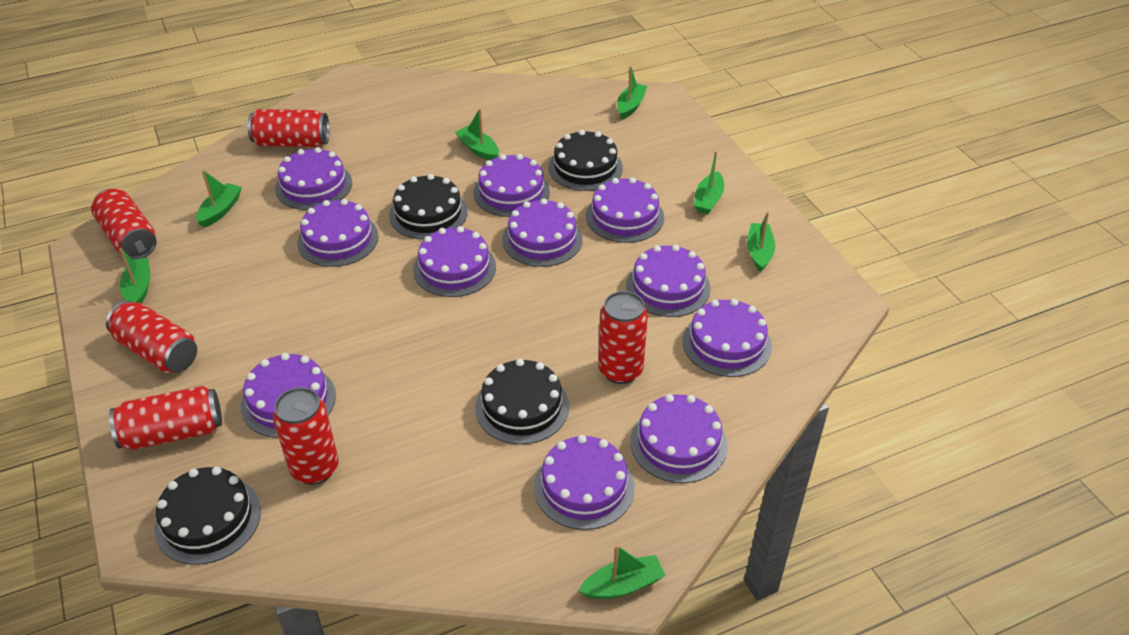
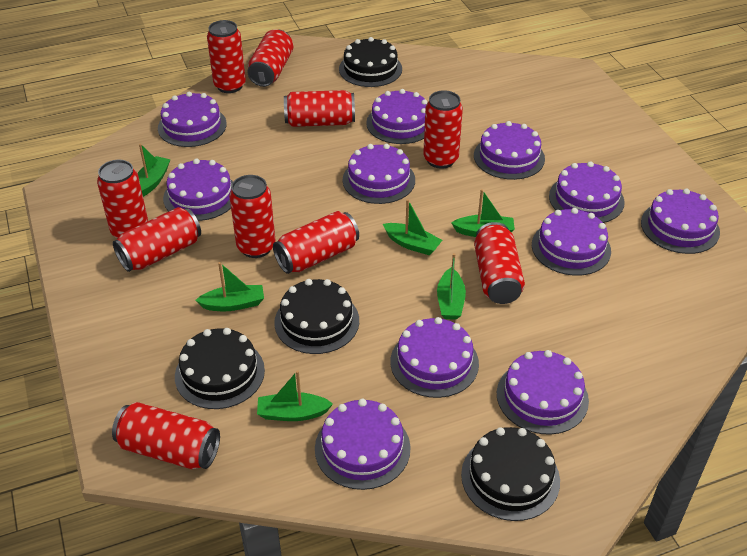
green boat: [119,248,150,303] [196,170,242,228] [455,108,499,160] [578,545,666,599] [617,66,647,119] [694,151,724,214] [747,212,775,272] = 7 -> [137,144,171,197] [195,262,264,311] [257,370,333,421] [383,199,442,256] [437,253,466,320] [451,189,515,237] = 6
red can: [91,189,157,259] [106,301,197,373] [109,386,222,450] [247,109,330,147] [273,387,339,485] [598,291,648,384] = 6 -> [97,160,148,239] [112,402,220,469] [113,207,201,272] [207,20,246,93] [229,175,276,258] [247,29,293,87] [273,211,359,274] [284,90,355,127] [423,90,463,169] [474,222,525,304] = 10

